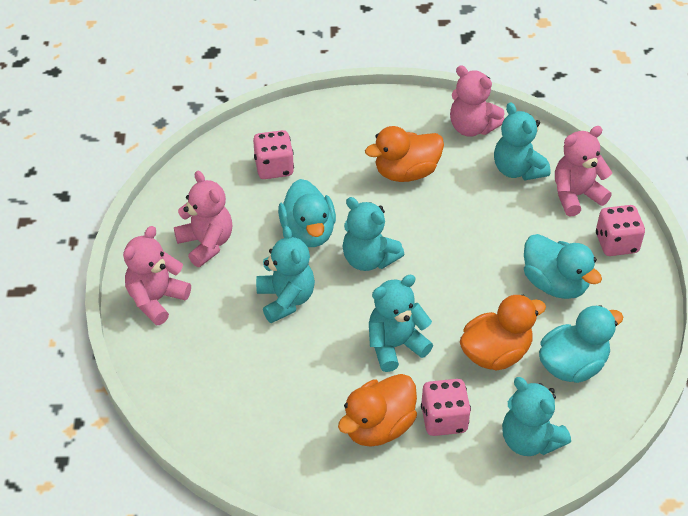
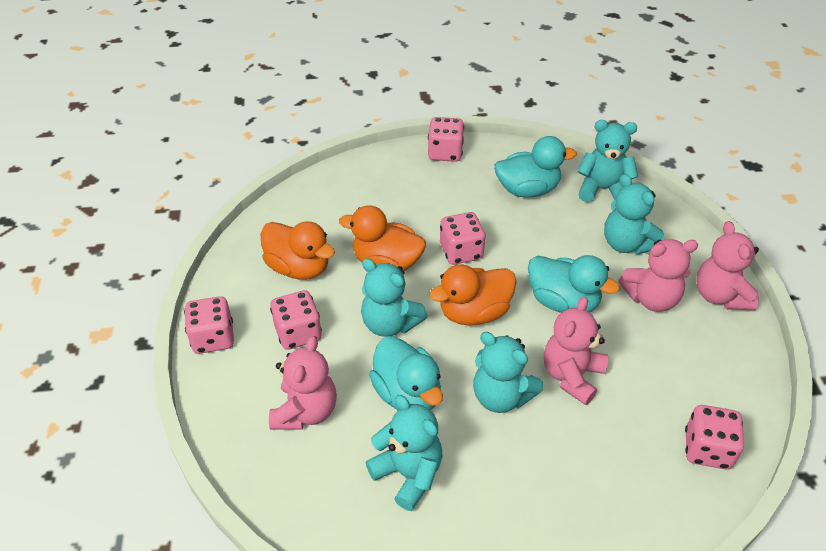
pink dice: [253,130,294,179] [421,379,471,436] [596,205,645,256] = 3 -> [184,296,234,354] [270,290,322,350] [428,117,464,162] [440,212,486,265] [685,405,744,469] = 5

